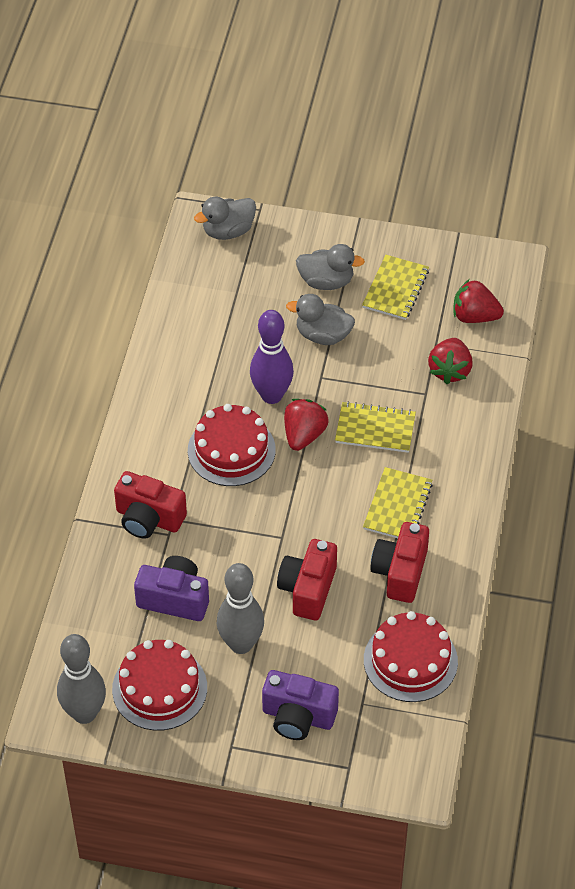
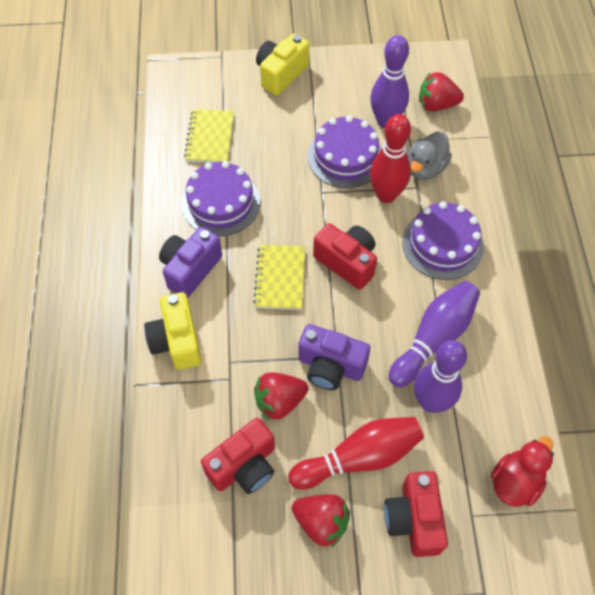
grey bowling pin: [57,634,106,724] [217,563,264,654] = 2 -> none = 0
grey duck: [194,197,256,240] [286,294,355,345] [296,244,365,290] = 3 -> [408,131,452,180] = 1
purple bowling pin: [250,310,294,404] = 1 -> [370,35,409,128] [389,281,480,387] [414,340,467,413] = 3
purple cake: none = 0 -> [181,161,260,236] [308,115,382,188] [402,201,484,280] = 3
red bowling pin: none = 0 -> [288,417,424,490] [370,114,411,203] = 2
red cake: [112,640,207,731] [188,404,276,486] [364,611,458,702] = 3 -> none = 0
red duck: none = 0 -> [491,436,554,507] = 1
yellow camera: none = 0 -> [144,292,201,370] [256,33,309,96] = 2
yellow notebook: [335,401,416,453] [362,255,429,320] [363,467,433,538] = 3 -> [184,109,234,163] [253,244,305,310] = 2

